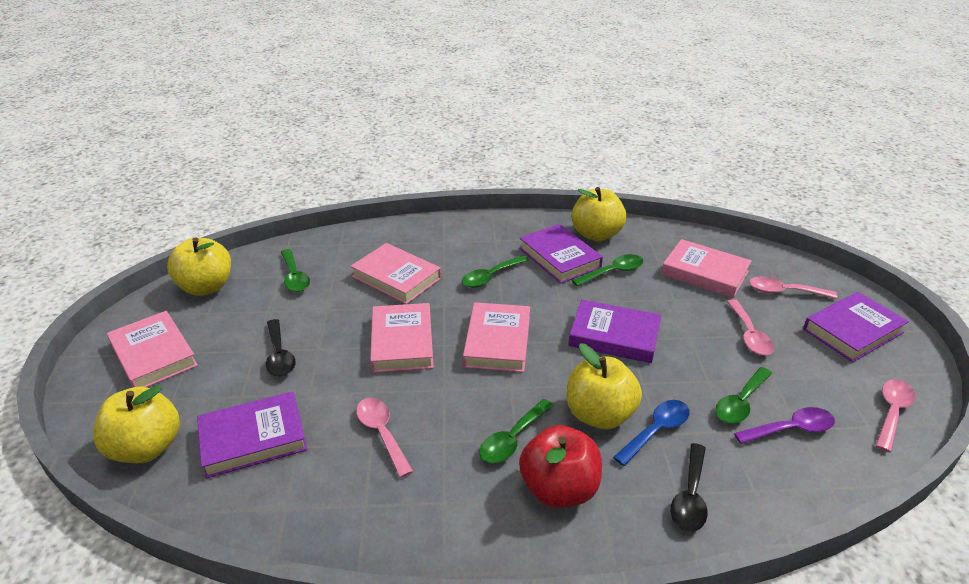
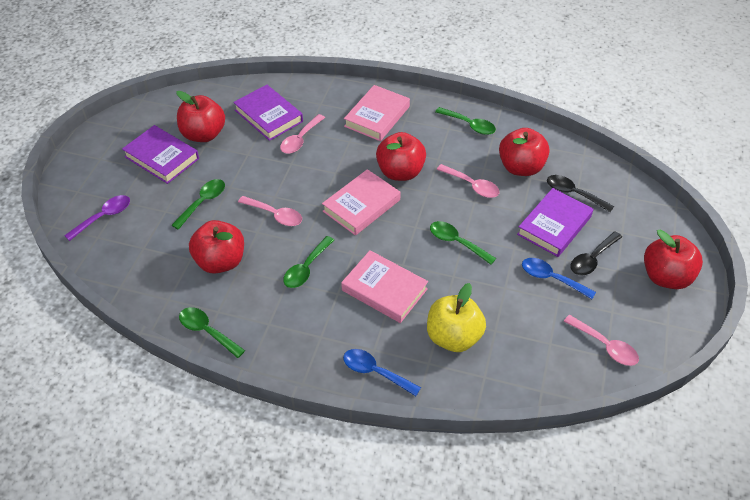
blue spoon: [613,400,690,466] = 1 -> [343,349,421,396] [522,258,596,299] = 2
pink book: [107,311,198,387] [350,243,441,304] [370,303,434,373] [463,302,530,372] [661,239,752,298] = 5 -> [322,169,401,236] [341,250,428,323] [344,85,410,141] = 3
purple book: [197,391,307,479] [519,224,603,284] [568,300,661,363] [803,292,909,362] = 4 -> [122,125,199,184] [233,85,303,141] [517,188,593,257] = 3
red apple: [519,425,602,508] = 1 -> [176,91,225,142] [189,220,244,274] [376,132,426,181] [499,128,550,176] [644,230,703,289] = 5
yellow apple: [93,385,180,463] [167,237,231,296] [567,343,642,429] [572,187,626,241] = 4 -> [427,283,486,352] = 1

